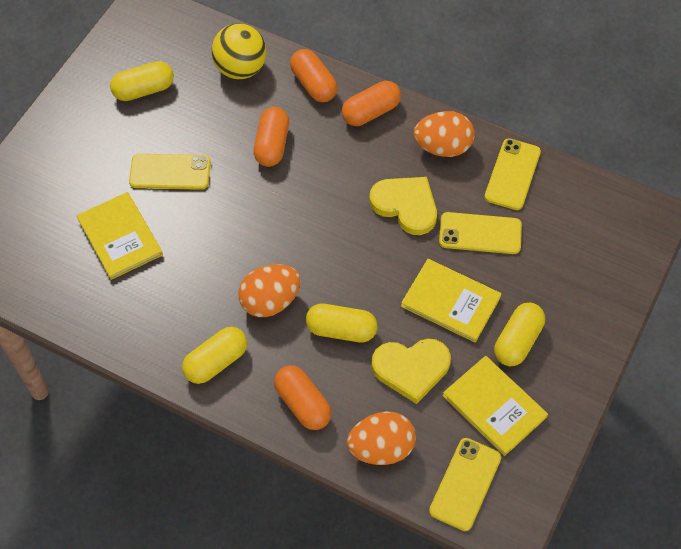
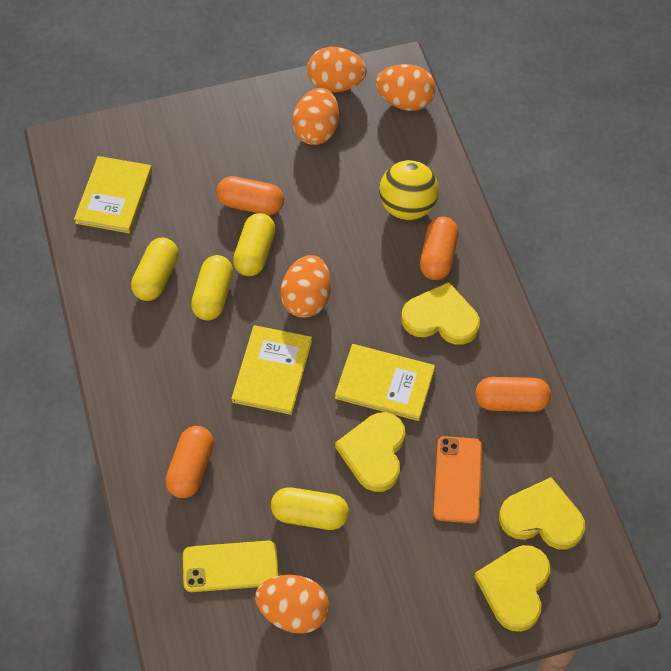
orange egg: [238,264,301,317] [347,411,416,465] [414,111,475,157] = 3 -> [255,575,329,634] [281,255,331,318] [292,88,339,145] [307,47,367,92] [376,64,436,111] = 5
orange phone: none = 0 -> [433,436,482,523] = 1
yellow heart: [369,177,437,235] [371,339,451,404] = 2 -> [335,412,405,492] [401,282,480,345] [474,545,550,632] [499,477,585,550] = 4
yellow phone: [129,154,211,190] [429,438,501,531] [439,212,522,254] [484,138,541,210] = 4 -> [183,540,278,592] = 1

